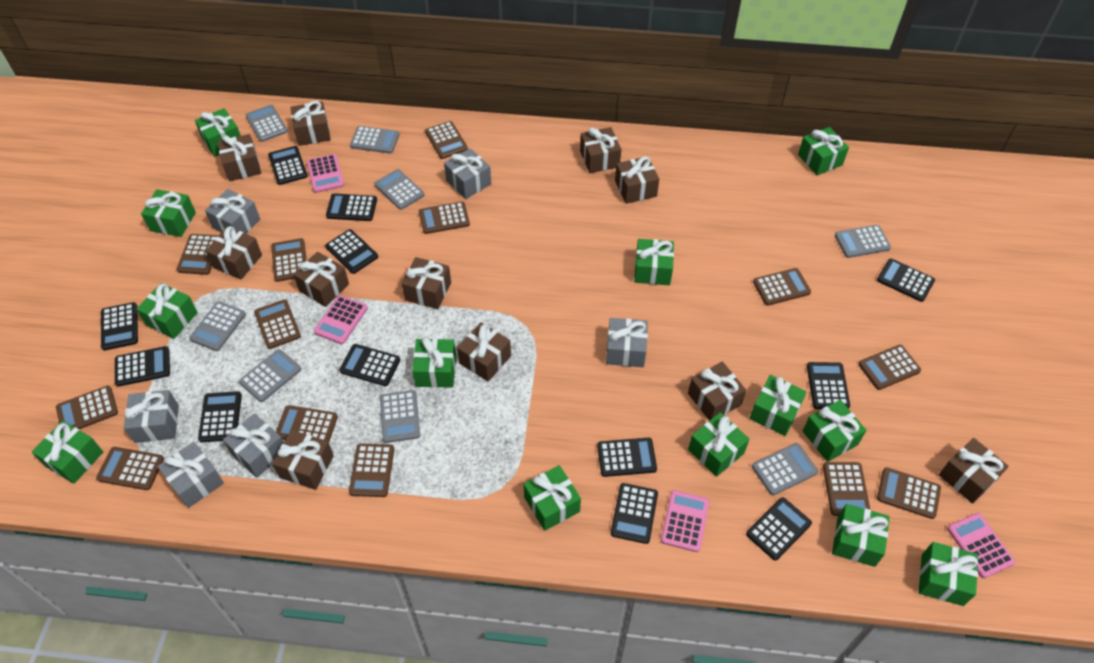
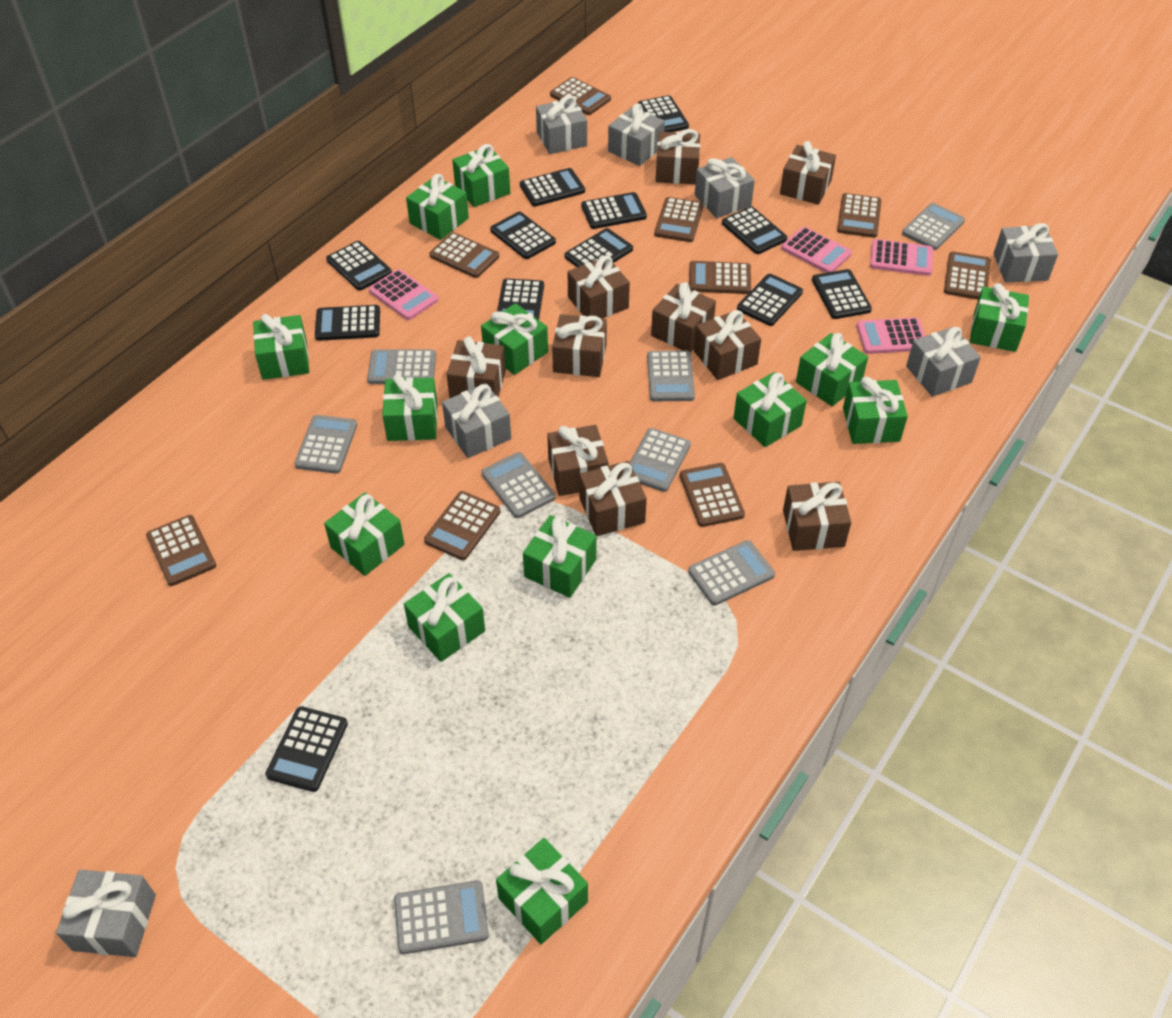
brown calculator: [56,386,118,429] [96,447,164,490] [177,234,219,275] [254,299,301,349] [271,238,307,282] [276,405,338,442] [349,444,394,497] [419,202,470,234] [425,121,468,159] [753,268,811,306] [823,462,870,516] [858,345,921,390] [877,467,941,519] = 13 -> [146,515,216,586] [424,491,500,560] [429,232,499,278] [550,77,611,115] [654,197,704,242] [680,463,745,527] [689,261,751,294] [837,193,882,238] [944,251,991,300] = 9
brown gift: [206,226,262,280] [217,134,261,181] [272,430,334,490] [291,101,331,146] [293,252,349,307] [402,257,451,309] [457,322,511,382] [580,127,621,173] [615,156,659,204] [688,362,746,421] [939,438,1009,504] = 11 -> [447,336,506,398] [547,425,608,496] [552,314,607,377] [568,255,630,319] [579,461,647,536] [651,282,716,352] [656,129,700,184] [694,310,761,380] [780,141,836,205] [783,482,851,551] = 10
grey gift: [124,390,179,443] [158,442,224,508] [205,189,260,234] [223,413,284,478] [444,148,491,199] [606,318,648,367] = 6 -> [56,870,156,957] [442,383,511,458] [536,95,587,154] [608,103,665,166] [695,157,755,218] [906,327,981,397] [993,223,1058,283] = 7

